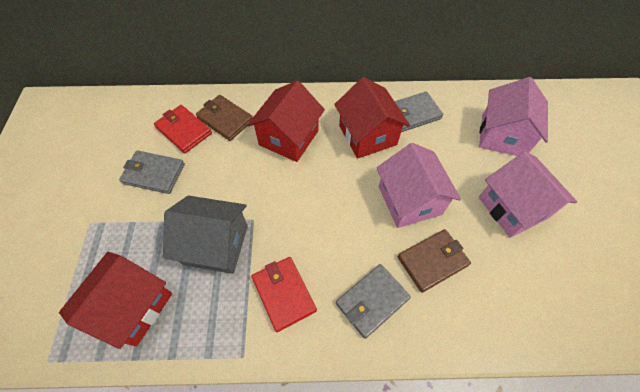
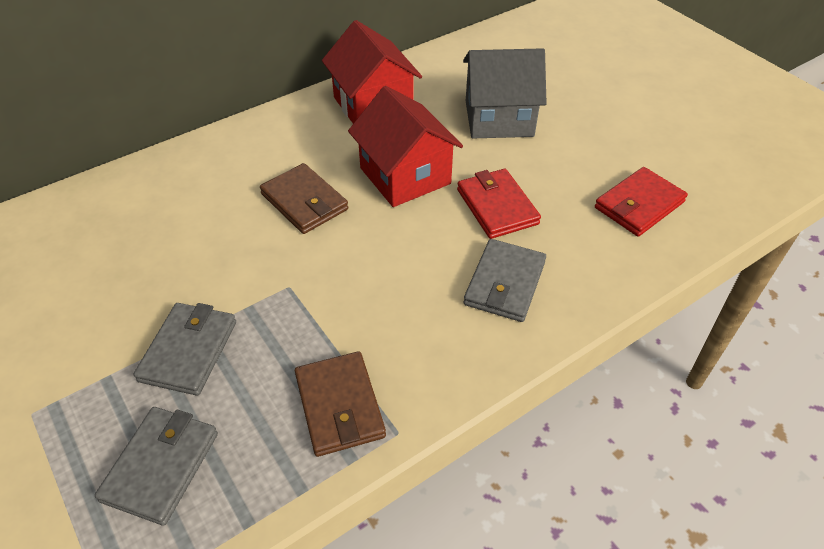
pink house: [376,143,461,228] [479,77,548,156] [479,151,577,238] = 3 -> none = 0
red house: [59,252,172,349] [247,80,325,162] [334,77,410,159] = 3 -> [322,20,422,124] [348,86,463,207] = 2

